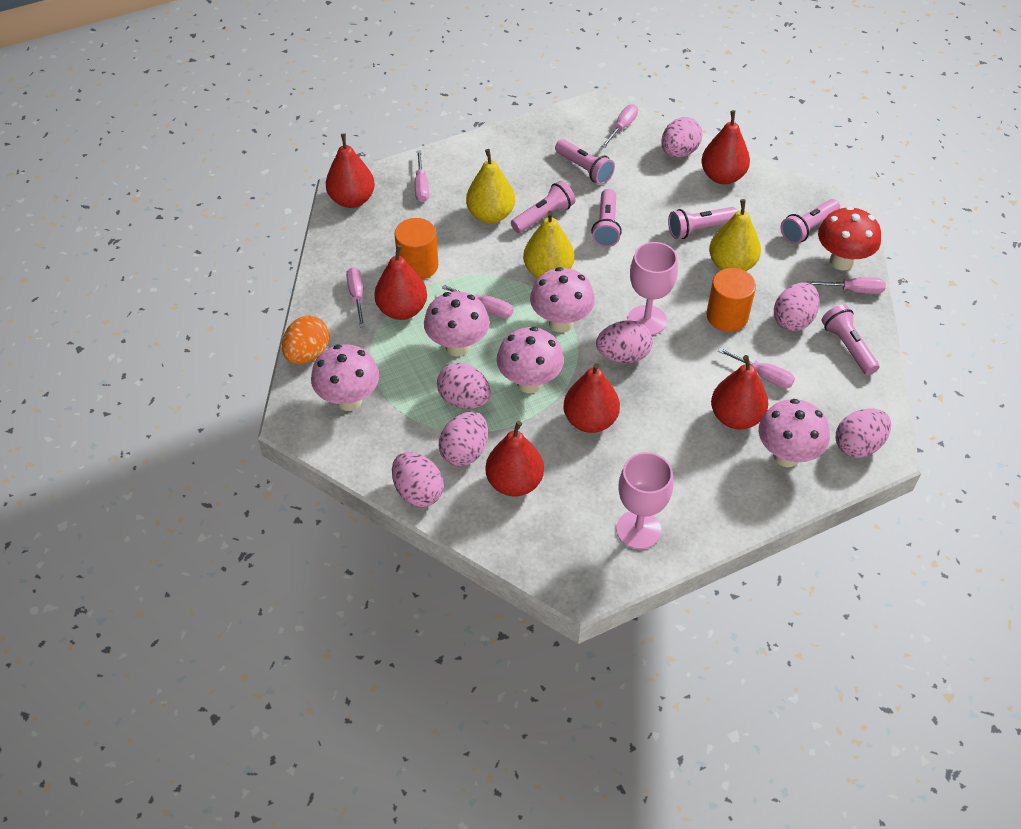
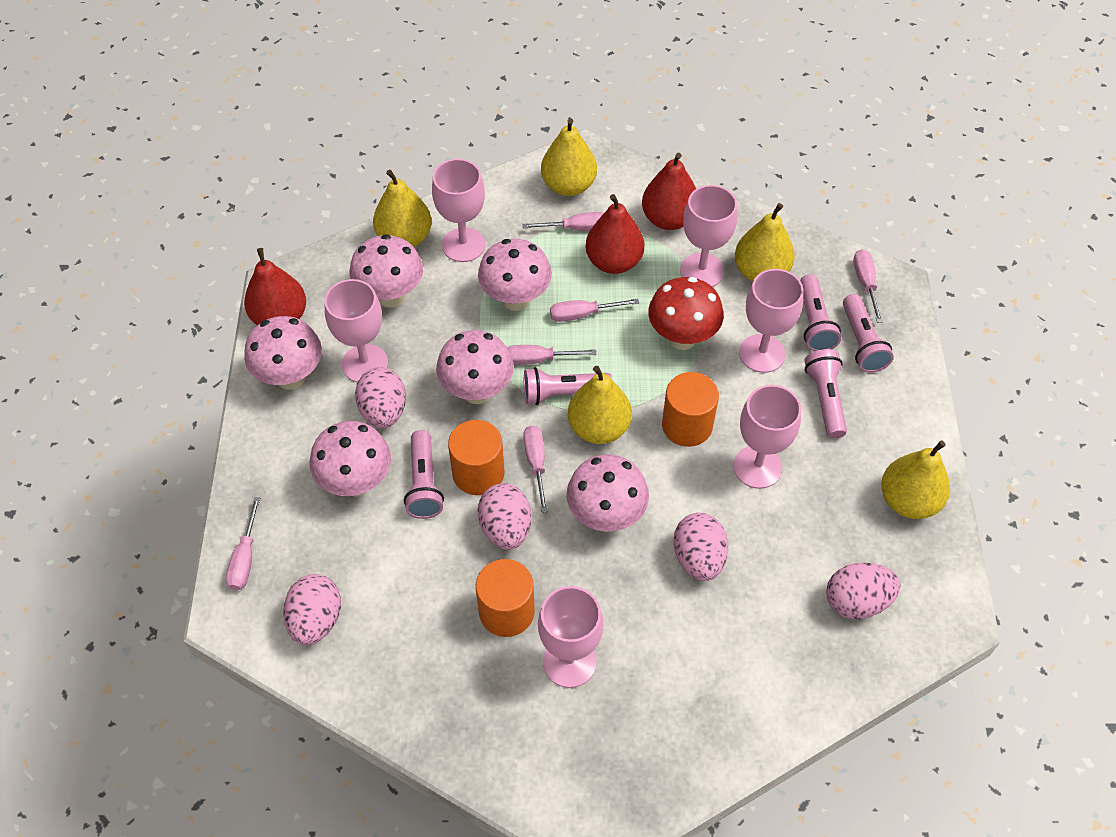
orange cylinder: [394,218,438,280] [707,268,756,332] = 2 -> [448,420,505,495] [476,559,535,637] [662,372,719,447] = 3
orange egg: [282,316,329,364] = 1 -> none = 0
pink egg: [392,452,444,507] [437,363,491,409] [439,411,488,466] [596,320,653,363] [661,117,702,158] [774,282,820,331] [836,408,891,458] = 7 -> [283,574,341,645] [355,367,406,428] [478,483,531,550] [673,513,728,581] [826,563,901,619] = 5
pink flashlight: [511,181,575,233] [555,139,615,185] [591,189,622,247] [668,207,738,239] [781,199,840,244] [821,304,879,375] = 6 -> [404,430,444,519] [524,367,612,405] [800,274,841,352] [804,349,847,438] [843,294,894,373] = 5
pink goblet: [616,452,673,549] [628,242,678,335] = 2 -> [325,279,388,382] [432,159,485,262] [538,586,603,688] [680,185,737,287] [733,385,801,489] [739,269,804,373] = 6
pink mushroom: [311,344,379,411] [424,291,490,357] [497,327,564,393] [530,267,595,333] [759,399,830,467] = 5 -> [244,316,322,390] [310,421,391,497] [350,234,423,308] [436,330,514,404] [478,239,552,311] [566,454,649,532] = 6
red pear: [326,133,375,208] [374,245,427,320] [485,421,544,496] [563,363,620,433] [701,110,750,184] [711,355,768,430] = 6 -> [244,248,306,325] [585,194,644,274] [642,153,696,230] = 3
yellow pear: [466,149,515,223] [523,211,574,278] [709,199,761,271] = 3 -> [373,170,432,247] [541,118,597,196] [568,366,632,444] [735,203,795,282] [881,441,950,519] = 5

